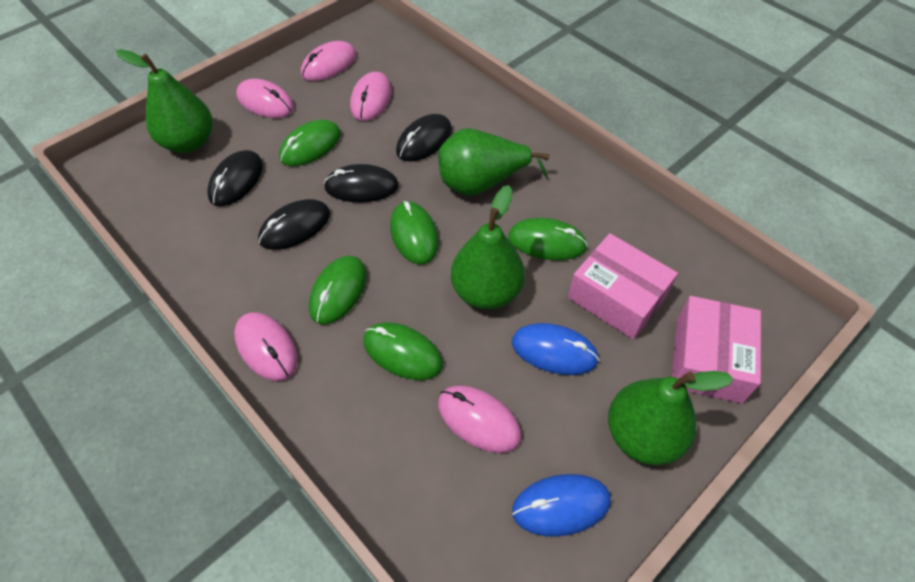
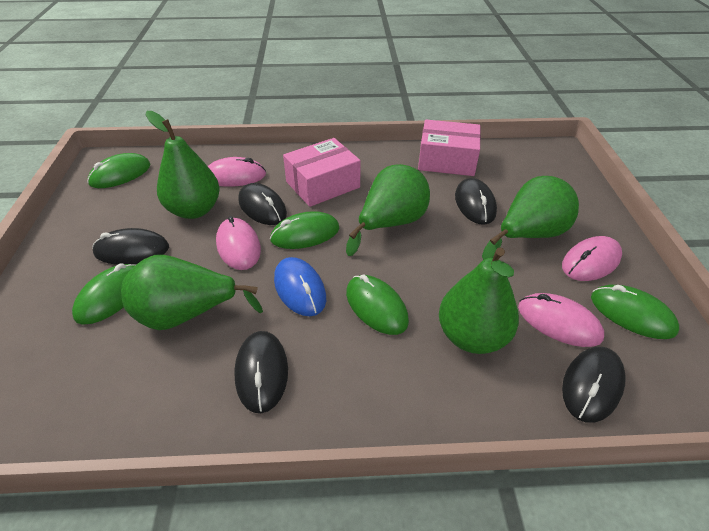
black mouse: [207,150,263,206] [258,199,330,250] [324,164,399,202] [396,114,452,161] = 4 -> [92,228,169,265] [234,331,288,413] [238,183,287,225] [455,178,497,225] [562,347,625,423] = 5
blue mouse: [512,323,599,375] [512,474,611,537] = 2 -> [274,257,326,316] = 1
green pear: [116,49,213,153] [438,128,550,196] [451,185,525,309] [608,371,733,465] = 4 -> [121,254,263,330] [146,111,220,219] [346,164,430,256] [439,247,519,354] [482,176,579,260] = 5
pink mouse: [234,312,298,381] [236,79,294,118] [301,41,356,81] [350,72,392,121] [438,385,521,453] = 5 -> [208,157,266,187] [216,216,261,270] [518,293,604,347] [562,236,622,281] = 4

